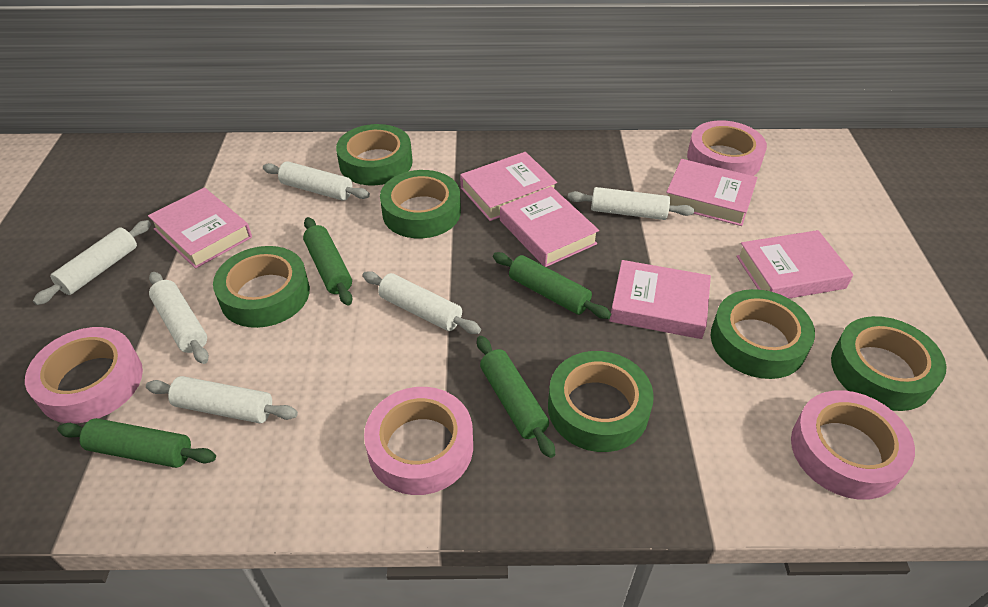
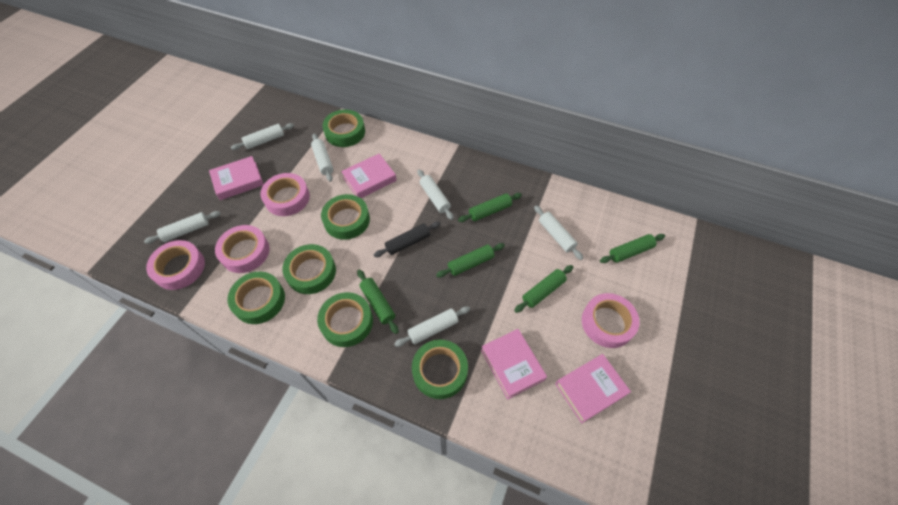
black rolling pin: none = 0 -> [374,222,441,257] = 1
green rolling pin: [57,418,216,468] [303,217,353,305] [477,336,555,458] [493,252,611,319] = 4 -> [357,270,398,334] [436,243,505,277] [458,193,522,222] [514,265,573,313] [600,234,665,263] = 5
pink book: [148,188,252,269] [460,152,557,221] [500,186,599,267] [610,260,711,339] [666,159,758,226] [736,230,854,298] = 6 -> [209,156,264,200] [341,154,397,198] [481,329,547,399] [555,354,631,423] = 4

